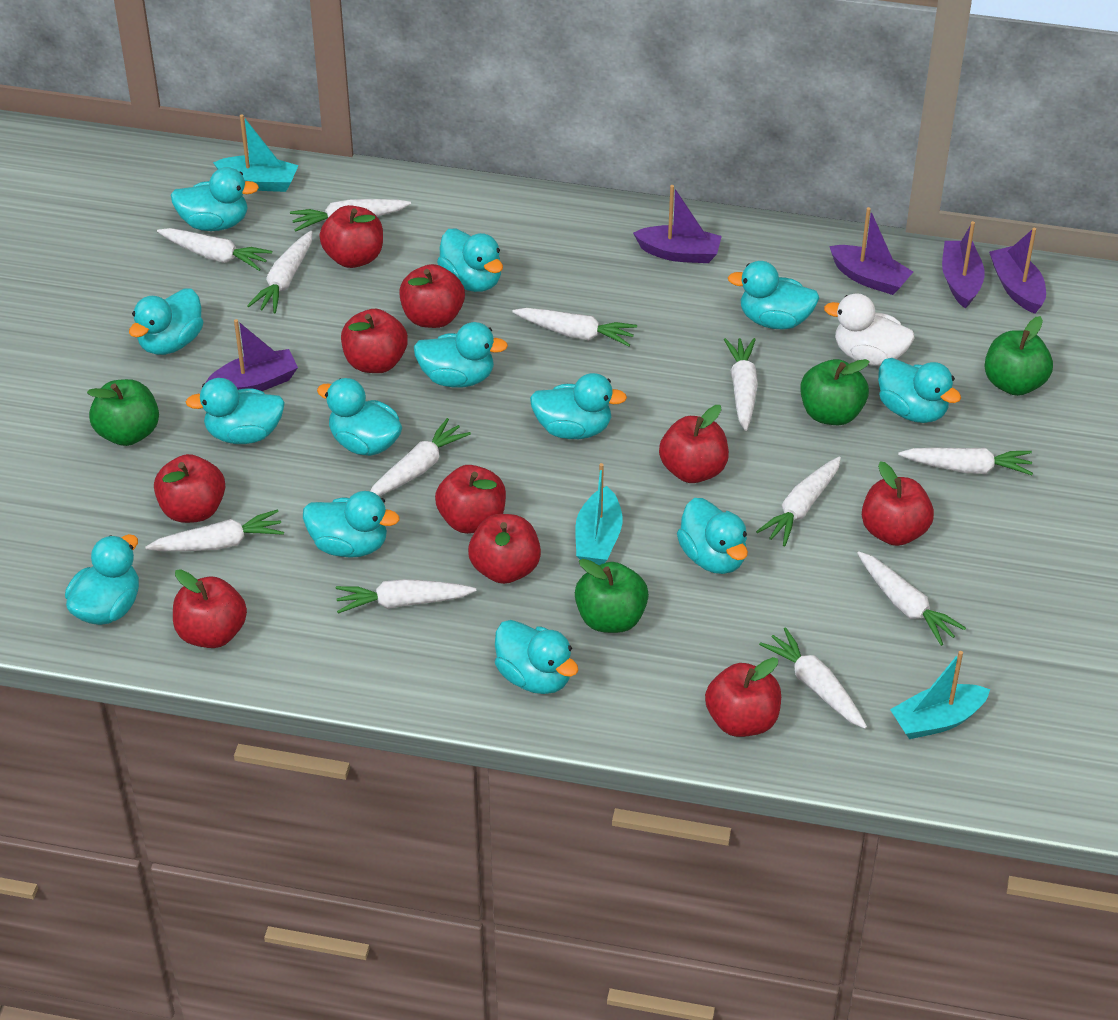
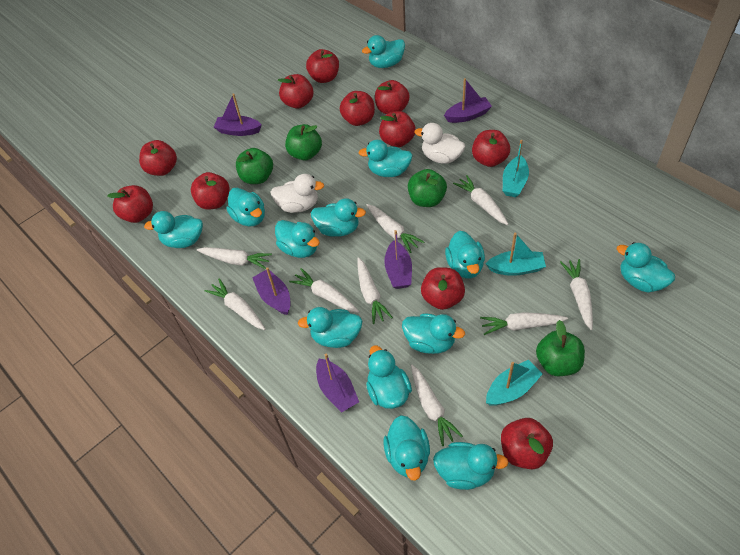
red apple: [154,454,225,523] [173,569,247,648] [319,205,383,268] [341,309,408,373] [399,264,465,328] [435,465,506,534] [468,514,541,584] [659,405,729,483] [705,657,781,737] [862,461,934,546] = 10 -> [107,185,153,223] [139,140,177,176] [191,172,230,210] [278,74,313,109] [306,49,339,83] [340,91,375,126] [375,80,410,114] [379,111,416,147] [421,267,465,310] [472,130,510,167] [501,418,553,469] = 11
white carrot: [145,509,284,551] [157,228,272,271] [247,231,312,314] [290,199,411,232] [335,579,476,614] [370,418,471,496] [512,308,637,347] [724,338,758,431] [756,456,841,546] [759,627,867,729] [857,551,966,646] [898,448,1033,475] = 12 -> [197,247,272,269] [205,278,265,330] [289,268,359,313] [357,257,393,324] [367,204,424,253] [411,365,463,446] [453,175,508,225] [480,312,568,335] [560,259,593,330] = 9
white duck: [824,293,914,366] = 1 -> [271,174,324,213] [414,123,465,164] = 2

